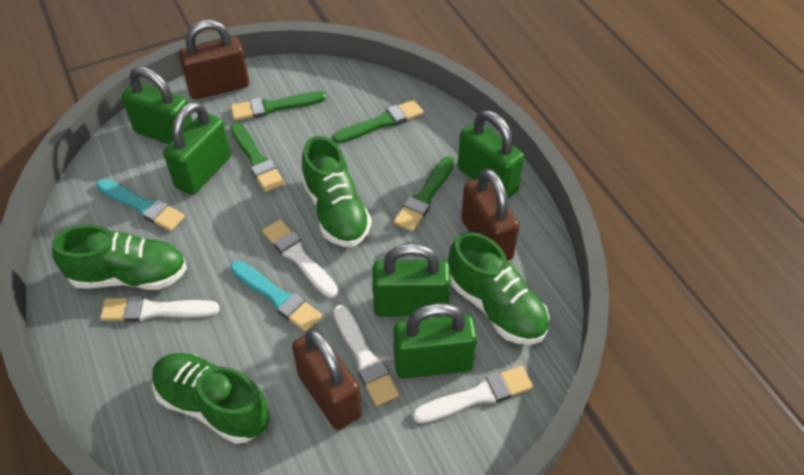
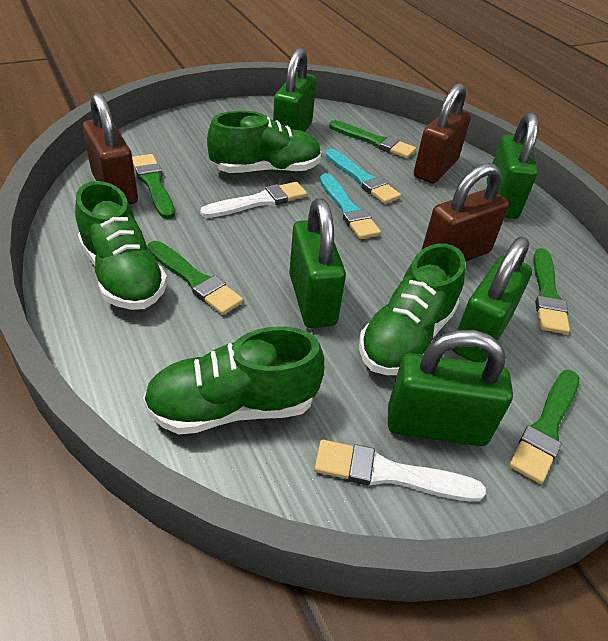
green brush: [231,91,326,121] [231,123,285,192] [332,100,424,143] [394,156,455,231] = 4 -> [132,154,175,219] [147,241,243,315] [329,120,416,158] [509,370,579,484] [533,248,570,334] = 5
white brush: [100,296,220,322] [262,219,338,298] [334,305,399,406] [413,366,533,423] = 4 -> [200,182,307,218] [314,440,486,502] = 2

